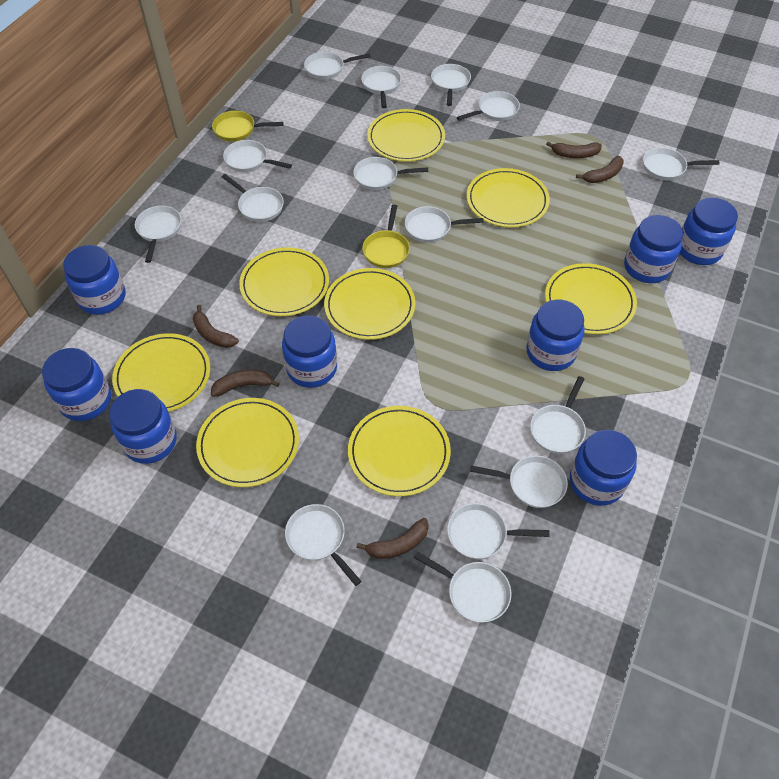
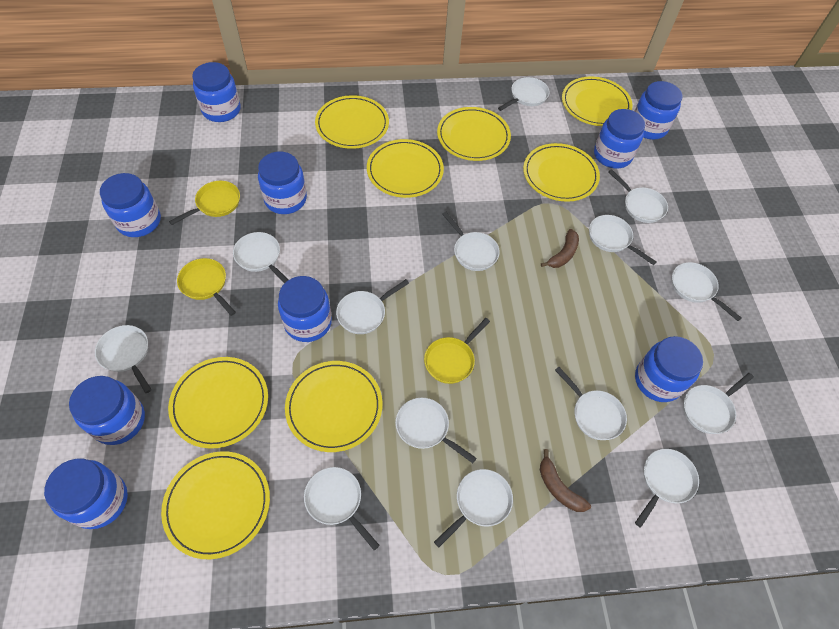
blue jar: [42,348,111,421] [63,245,126,315] [109,389,177,464] [282,315,337,388] [526,300,585,371] [570,430,637,506] [624,215,683,283] [680,197,738,265] = 8 -> [44,459,128,529] [69,376,145,445] [100,173,161,237] [192,62,241,122] [258,152,307,214] [278,276,332,342] [594,109,645,168] [635,81,682,140] [635,336,703,402] = 9
brown banana: [193,305,239,348] [211,370,280,397] [356,518,429,559] [546,141,602,158] [576,156,624,183] = 5 -> [540,449,591,512] [541,229,579,268] = 2
white pan: [135,206,182,263] [222,174,284,222] [223,140,292,172] [285,504,361,586] [304,52,370,80] [353,157,428,190] [361,66,401,108] [405,206,484,243] [414,552,511,623] [431,64,471,106] [447,503,550,559] [457,91,520,121] [470,455,568,508] [530,376,586,454] [643,147,720,180] = 15 -> [95,325,152,393] [233,232,288,283] [304,467,380,550] [336,279,409,334] [396,398,477,463] [434,469,513,548] [442,212,500,271] [498,77,550,111] [555,367,627,440] [589,215,656,265] [608,169,668,223] [635,449,699,528] [672,262,741,321] [683,373,754,434] = 14
yellow pan: [212,111,283,142] [362,205,410,268] = 2 -> [169,181,240,225] [177,258,236,316] [424,318,490,384] = 3

